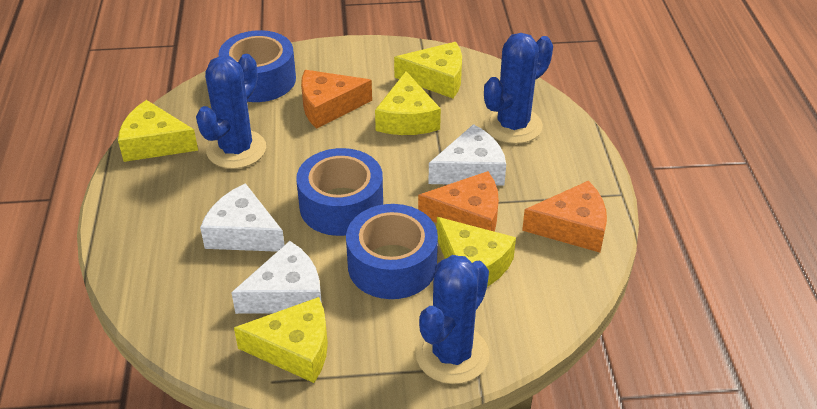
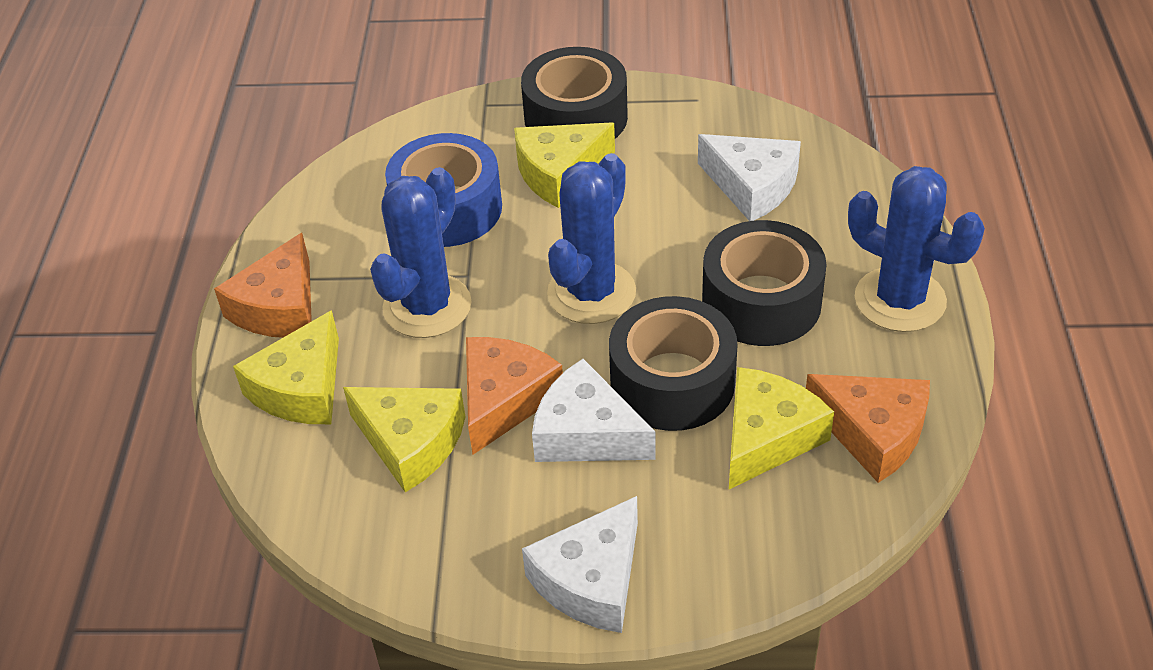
black tape: none = 0 -> [521,47,628,139] [609,296,738,431] [702,220,827,346] = 3
blue tape: [218,30,296,102] [296,148,383,236] [346,204,438,299] = 3 -> [385,133,502,247] = 1
yellow cheese: [118,100,198,162] [234,297,328,383] [375,71,441,135] [394,42,462,98] [437,217,516,287] = 5 -> [233,310,339,424] [343,387,465,492] [514,123,615,208] [729,367,834,489] = 4

